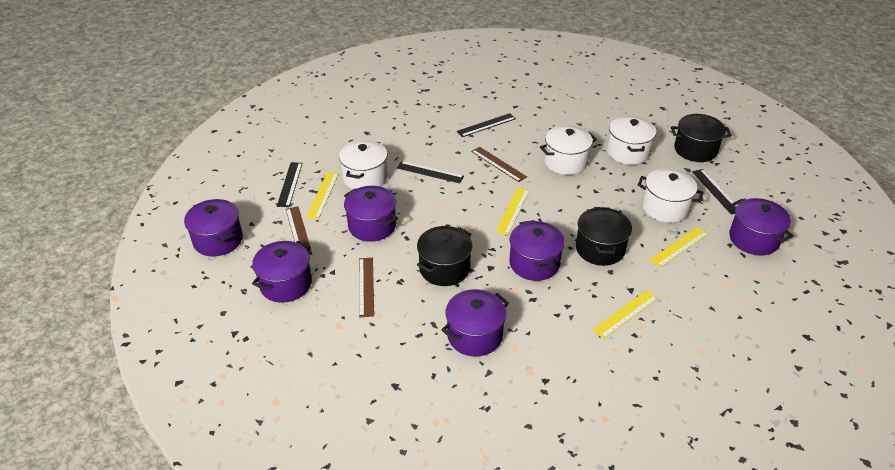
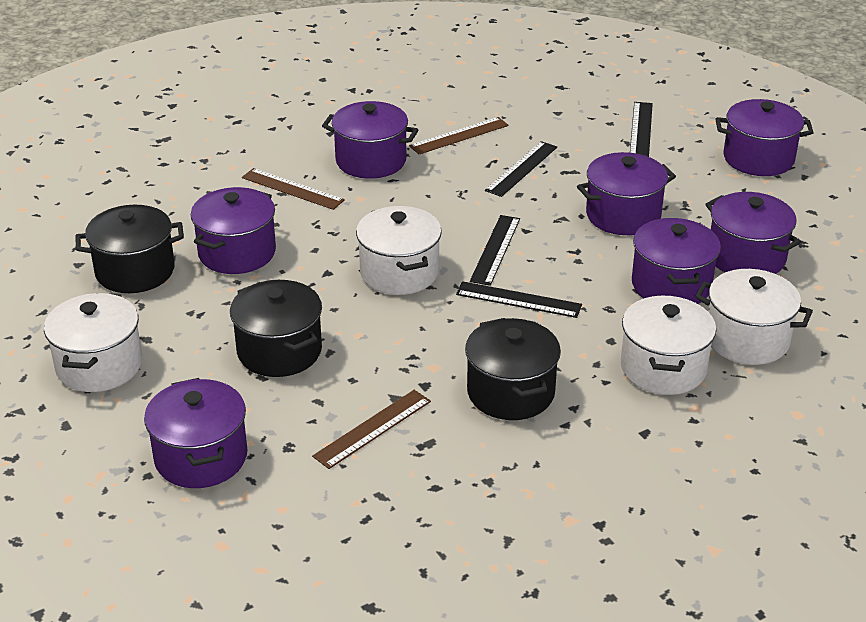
purple pot: [184,199,243,257] [252,241,312,303] [344,186,398,242] [441,289,509,357] [509,220,565,281] [729,198,793,256] = 6 -> [144,378,247,488] [191,187,276,274] [322,101,418,179] [577,152,676,235] [632,218,721,304] [705,192,801,274] [715,99,814,176] = 7
yellow ruler: [306,173,339,219] [496,188,529,235] [592,290,658,339] [650,227,708,267] = 4 -> none = 0

